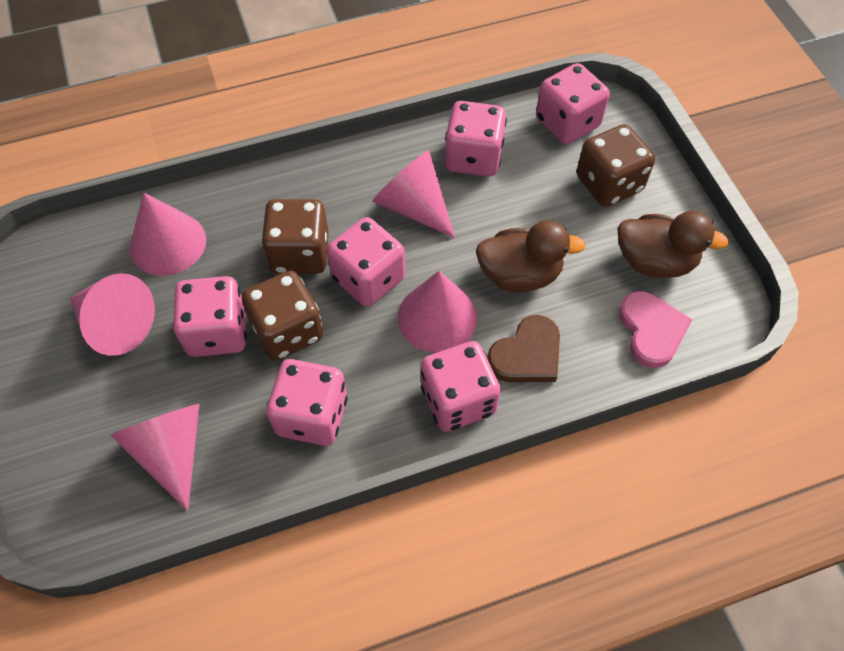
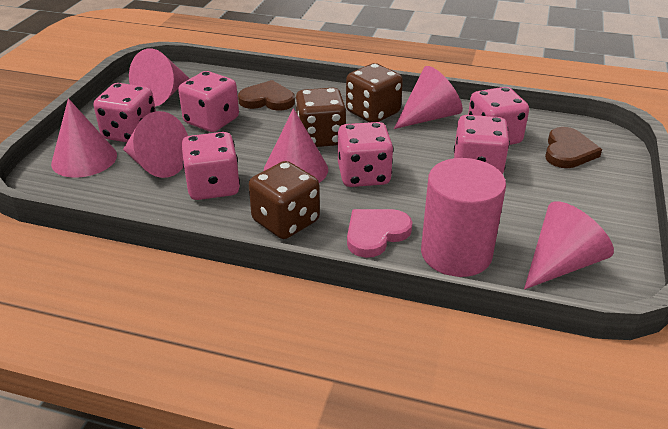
brown duck: [476,220,586,293] [617,211,729,278] = 2 -> none = 0
brown heart: [487,315,560,382] = 1 -> [238,80,295,111] [545,127,602,168] = 2
pink cone: [70,273,155,356] [110,404,200,511] [130,193,206,276] [372,150,455,238] [398,271,477,353] = 5 -> [51,98,117,178] [123,111,188,178] [129,48,189,106] [264,108,328,183] [394,66,463,129] [524,201,614,290] = 6
pink cylinder: none = 0 -> [421,158,506,277] = 1

